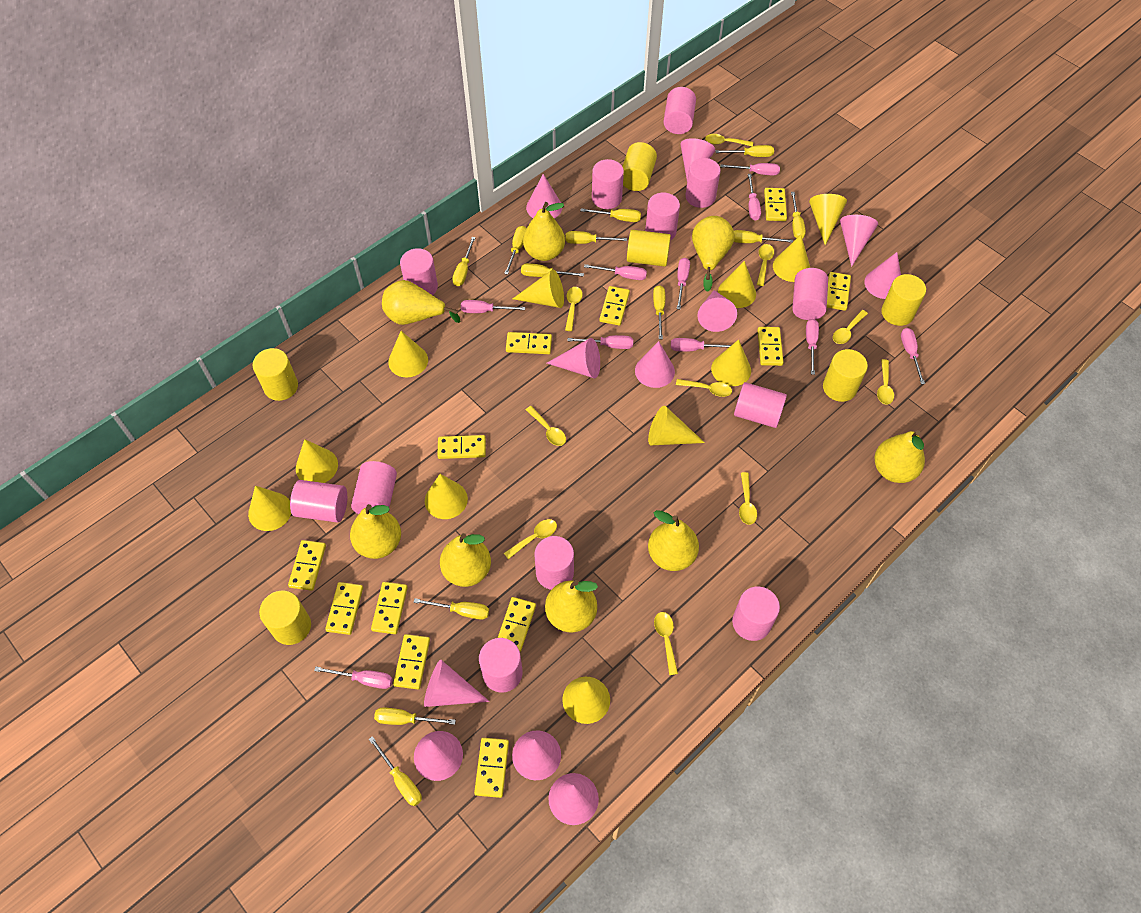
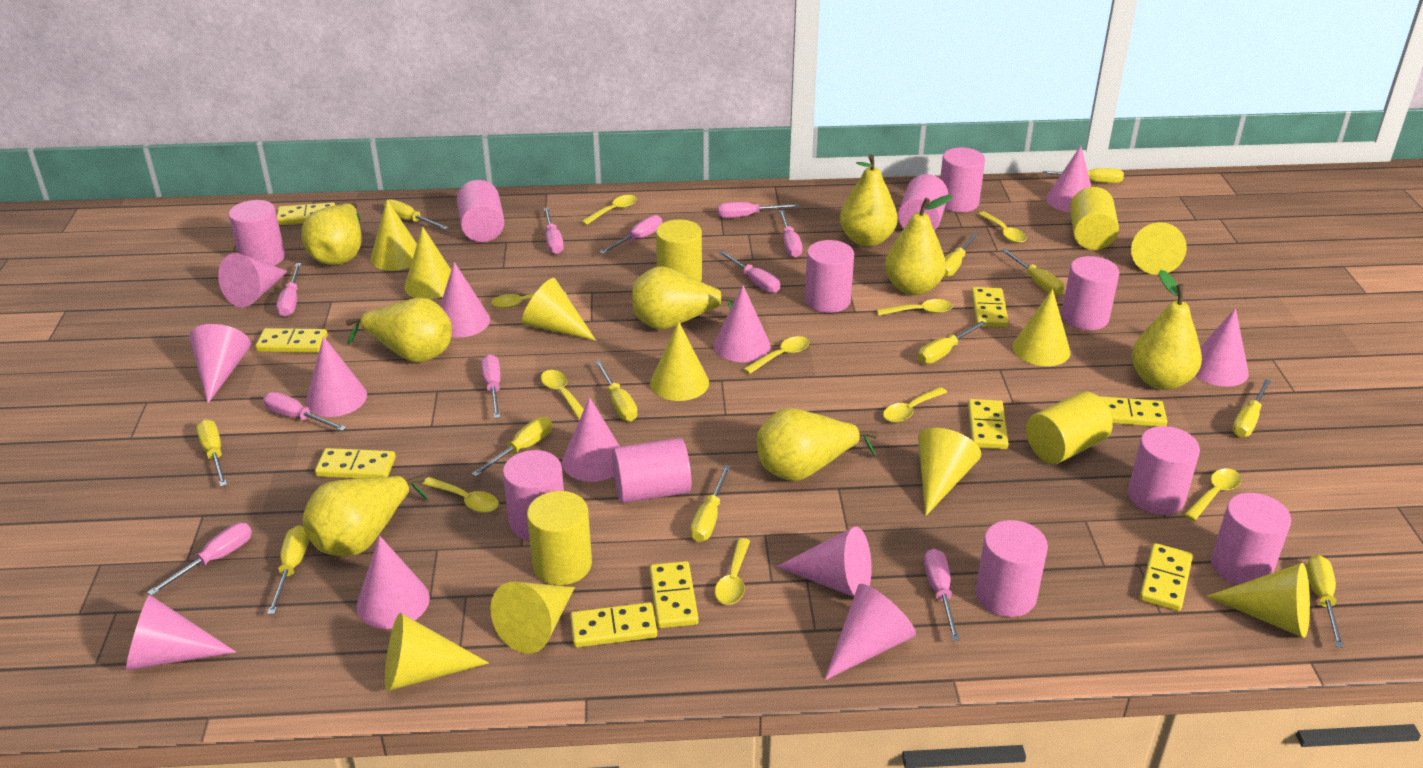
pink cone: [414,731,463,781] [424,660,490,707] [512,730,561,780] [526,174,562,219] [547,338,600,378] [548,773,599,825] [635,341,675,388] [681,138,715,180] [697,290,737,332] [840,215,878,267] [865,252,901,299] = 11 -> [126,595,236,670] [189,324,251,404] [218,253,288,307] [306,336,367,417] [357,536,430,629] [440,262,490,338] [562,397,620,482] [714,285,771,362] [776,527,872,597] [825,584,916,680] [1046,146,1091,212] [1195,308,1249,387] = 12
pink cylinder: [290,480,347,522] [351,461,397,514] [400,248,438,295] [479,638,523,693] [534,536,574,590] [592,159,624,209] [645,193,680,241] [663,87,696,134] [686,158,720,208] [732,587,780,641] [734,382,787,428] [792,268,828,320] = 12 -> [229,200,285,266] [457,180,505,242] [503,450,564,541] [612,438,691,503] [805,240,854,313] [898,174,948,231] [940,147,985,212] [975,520,1048,617] [1061,256,1119,330] [1128,426,1200,515] [1211,493,1291,585] = 11
yellow cone: [248,486,291,531] [296,439,338,483] [388,331,428,377] [425,474,468,519] [513,270,564,308] [562,677,610,724] [648,406,705,445] [711,339,751,386] [718,261,756,308] [773,235,810,282] [809,194,847,245] = 11 -> [370,200,417,271] [385,613,489,691] [404,226,451,299] [491,582,575,654] [522,278,596,341] [650,321,709,401] [918,428,981,516] [1012,289,1071,366] [1131,222,1187,275] [1206,563,1310,638] = 10
yellow cylinder: [253,348,298,401] [259,591,311,645] [622,142,657,191] [627,230,671,267] [823,349,868,402] [881,274,926,326] = 6 -> [527,491,592,585] [656,219,702,282] [1026,391,1113,464] [1070,187,1119,250] = 4
yellow domino: [288,540,326,591] [325,582,363,635] [371,582,408,634] [393,634,430,689] [437,435,486,459] [474,738,509,798] [498,597,536,652] [506,332,552,354] [600,286,630,326] [757,327,784,366] [764,188,787,221] [827,272,851,311] = 12 -> [255,328,328,353] [277,202,336,225] [315,448,396,478] [570,602,657,648] [650,561,699,628] [968,399,1009,449] [971,287,1009,328] [1099,396,1167,427] [1140,543,1193,611] = 9

